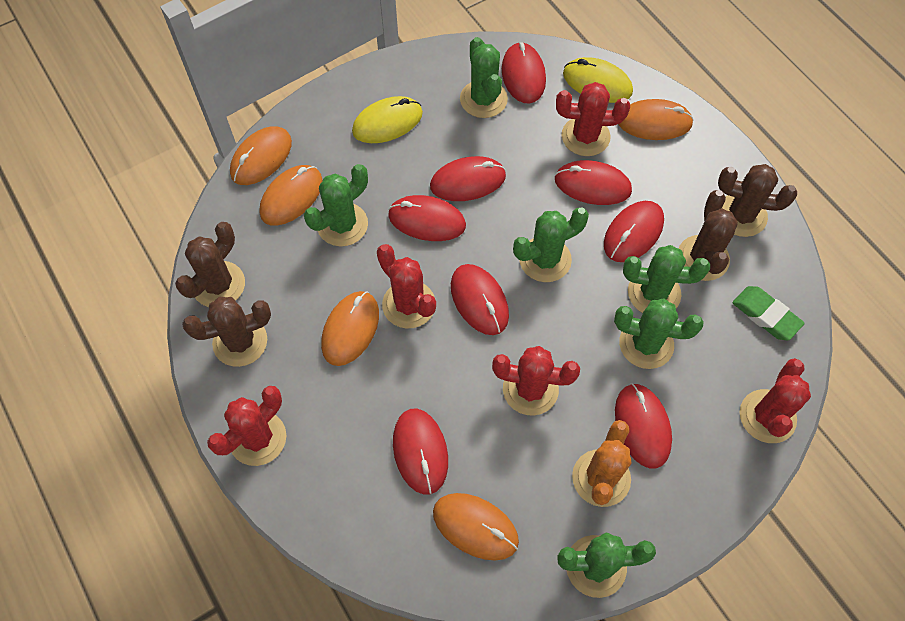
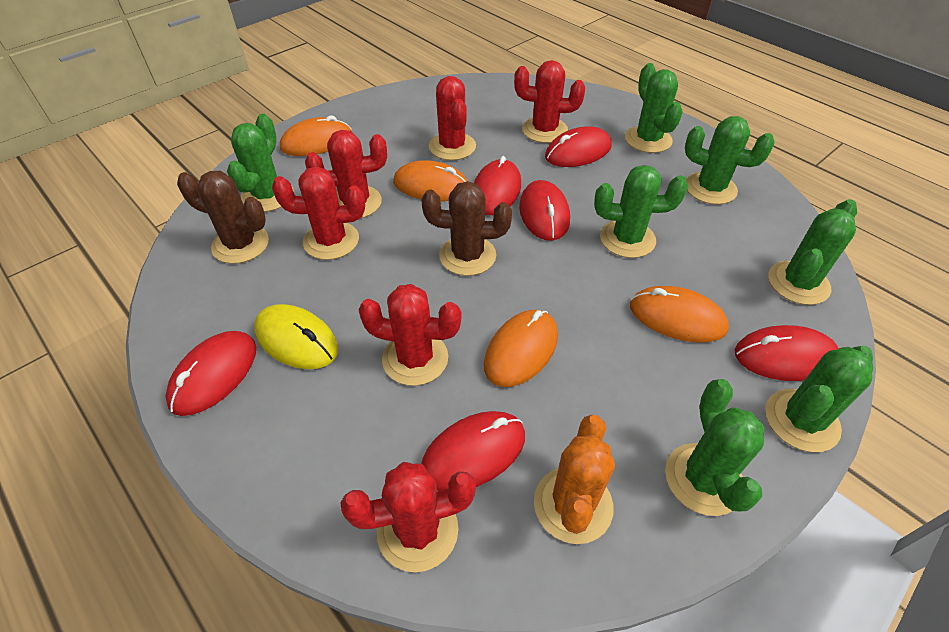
brown cactus: [175,222,245,307] [182,297,271,367] [678,190,738,281] [718,164,797,237] = 4 -> [177,171,269,264] [421,181,512,276] = 2
green cactus: [304,164,368,247] [460,37,508,118] [513,208,589,282] [557,533,656,598] [614,299,704,369] [623,245,710,313] = 6 -> [227,114,294,212] [594,165,688,258] [625,63,683,153] [665,379,764,516] [685,116,775,204] [765,346,874,452] [768,199,857,305] = 7
green eraser: [732,286,805,341] = 1 -> none = 0
orange mouse: [230,126,292,185] [259,165,323,226] [321,291,379,366] [433,493,519,561] [618,99,694,140] = 5 -> [280,116,352,156] [393,160,468,201] [484,310,558,387] [630,286,729,343] = 4
red cactus: [207,386,286,466] [377,244,436,329] [492,346,580,416] [556,82,630,156] [740,358,811,443] = 5 -> [272,167,365,260] [305,130,387,218] [340,462,476,572] [359,284,461,386] [429,76,476,160] [514,60,585,143] = 6
red mouse: [388,195,466,241] [393,409,448,495] [430,156,506,201] [451,264,509,335] [502,42,546,104] [555,160,632,205] [604,201,664,262] [615,383,672,468] = 8 -> [165,331,256,416] [421,411,525,491] [474,156,521,215] [519,180,570,241] [545,126,611,167] [735,325,839,381] = 6
yellow mouse: [352,96,423,143] [563,57,633,103] = 2 -> [254,304,338,369] = 1

